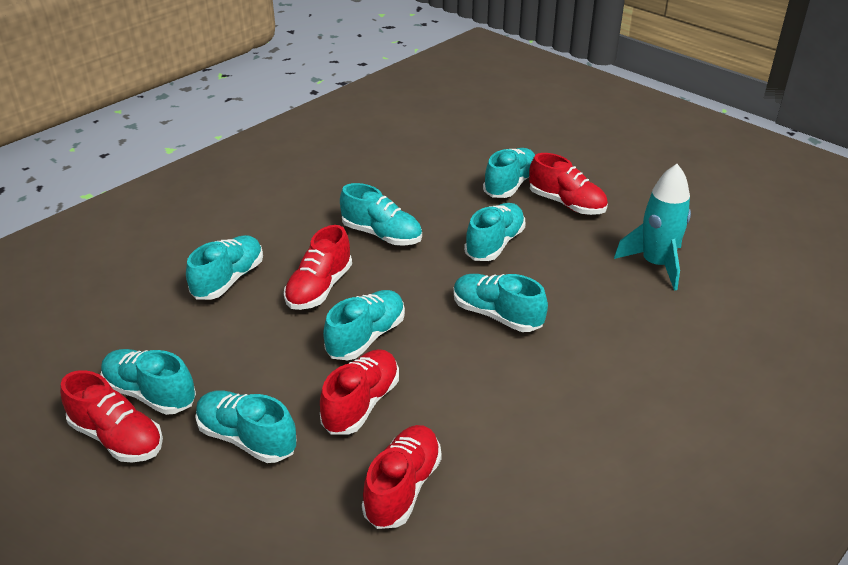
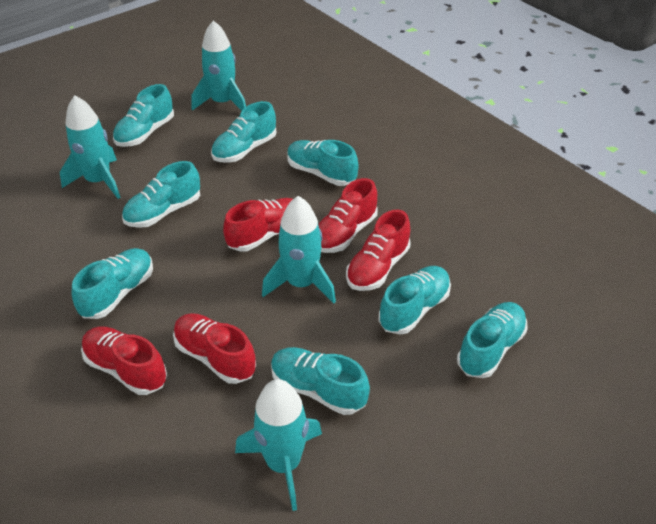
turquoise rocket: [614,164,691,290] = 1 -> [60,95,121,199] [192,20,246,111] [235,379,322,511] [262,196,336,304] = 4

